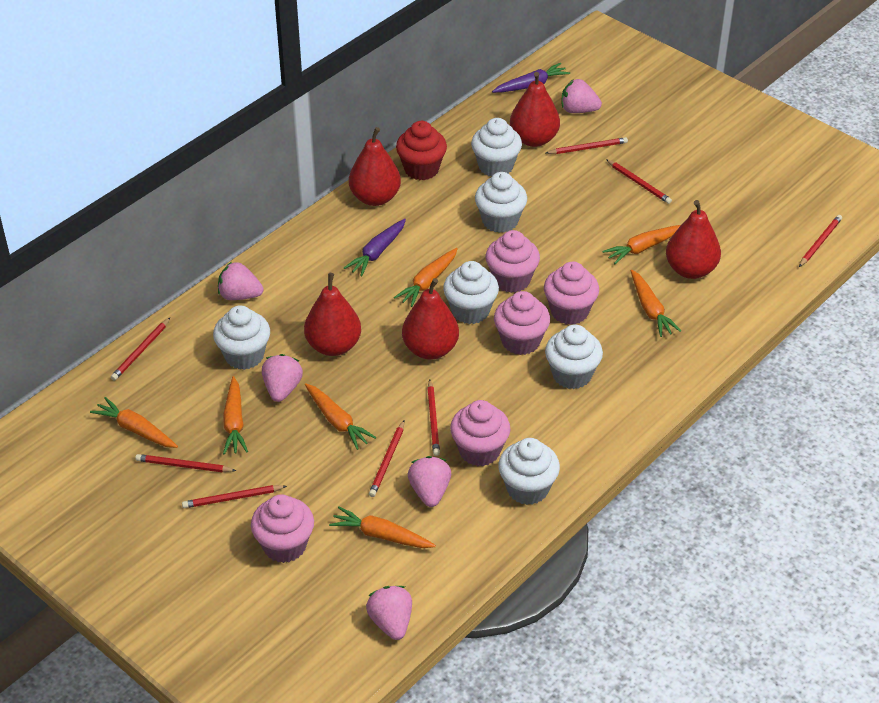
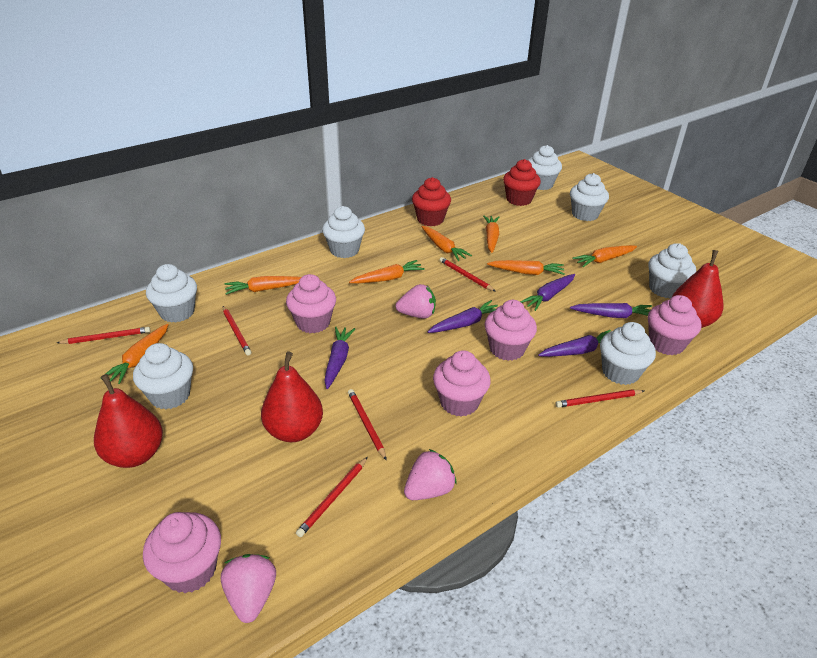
pink strawberry: [218,262,264,300] [262,354,303,402] [366,586,412,640] [408,456,451,507] [562,79,602,113] = 5 -> [221,554,276,623] [396,284,436,319] [404,449,457,500] = 3
purple carrot: [344,219,406,276] [492,63,570,93] = 2 -> [324,327,355,389] [428,300,498,333] [520,274,575,311] [538,330,611,357] [570,303,652,318] = 5
red cupcake: [396,121,447,180] = 1 -> [412,177,451,226] [503,159,541,206] = 2
red pear: [304,273,361,356] [349,127,401,206] [402,278,459,360] [510,72,560,147] [666,200,721,279] = 5 -> [94,374,163,468] [261,351,323,442] [672,250,724,328] = 3
red pencil: [111,317,171,381] [135,454,237,473] [182,485,287,508] [369,420,404,497] [427,379,440,456] [546,137,628,154] [606,159,672,204] [799,215,842,267] = 8 -> [57,327,150,344] [223,306,251,355] [296,457,368,537] [348,389,387,461] [440,257,496,292] [556,389,644,408] = 6
white cupcake: [213,305,270,370] [443,261,499,324] [471,118,522,177] [475,172,527,233] [498,438,560,505] [545,324,603,389] = 6 -> [133,343,193,409] [146,264,197,323] [322,206,365,258] [528,145,562,190] [570,173,609,221] [600,322,656,385] [648,243,696,298] = 7

